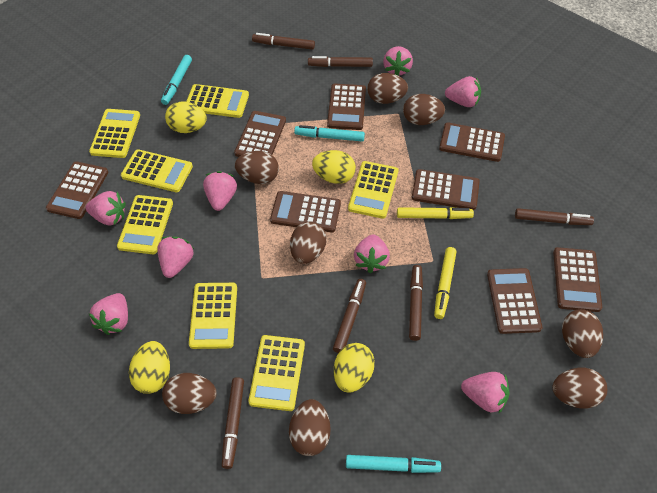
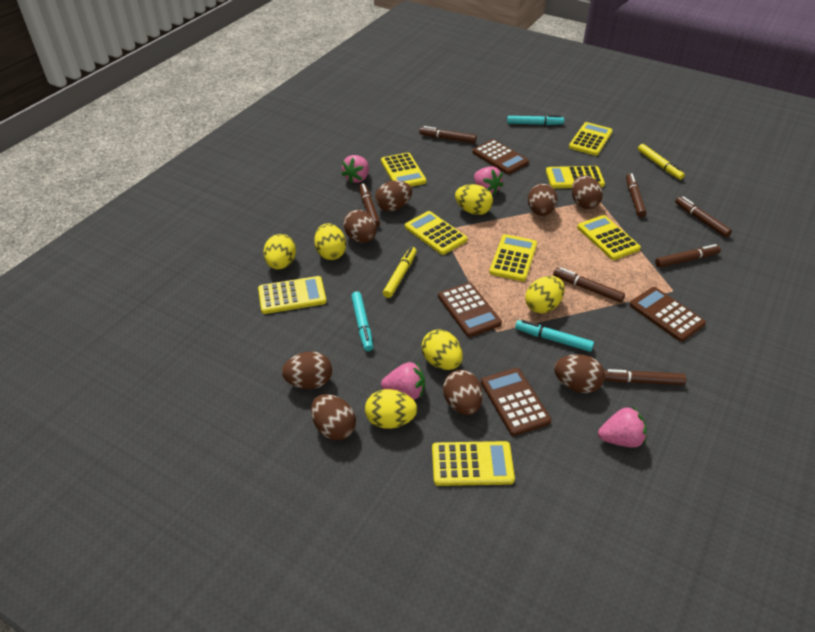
brown calculator: [46,161,108,219] [234,111,286,157] [270,191,341,232] [327,84,366,130] [412,169,480,210] [439,122,505,162] [487,268,542,334] [553,247,602,312] = 8 -> [438,282,502,337] [472,139,529,174] [481,368,551,436] [630,287,706,342] = 4
brown marker: [222,377,244,469] [252,33,315,50] [308,56,373,67] [333,279,366,353] [409,265,423,341] [515,208,594,225] = 6 -> [359,183,380,227] [419,126,477,143] [553,267,625,303] [604,369,686,385] [626,173,647,217] [655,244,721,268] [675,196,732,237] = 7
pink strawberry: [86,191,126,225] [89,293,128,335] [158,236,194,278] [203,171,237,211] [354,234,390,273] [383,46,413,76] [445,76,481,107] [461,372,509,413] = 8 -> [341,155,369,184] [381,362,425,400] [474,166,503,195] [598,407,647,448] = 4
yellow calculator: [89,109,140,158] [117,195,173,254] [121,149,193,192] [186,84,249,118] [189,283,237,349] [248,335,305,411] [348,161,399,219] = 7 -> [258,276,327,314] [381,153,426,187] [405,211,468,255] [432,441,515,486] [489,234,537,281] [546,166,605,188] [569,122,613,156] [577,215,641,260] = 8
yellow egg: [129,341,170,394] [165,101,207,133] [312,150,356,184] [334,343,375,393] = 4 -> [264,234,296,270] [314,223,346,260] [365,389,417,429] [421,329,463,370] [455,184,493,215] [525,276,565,313] = 6

